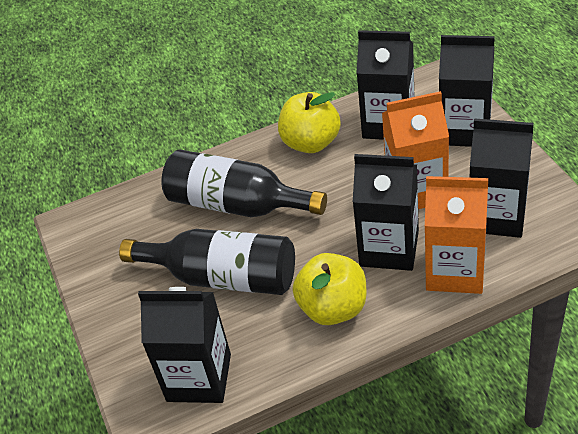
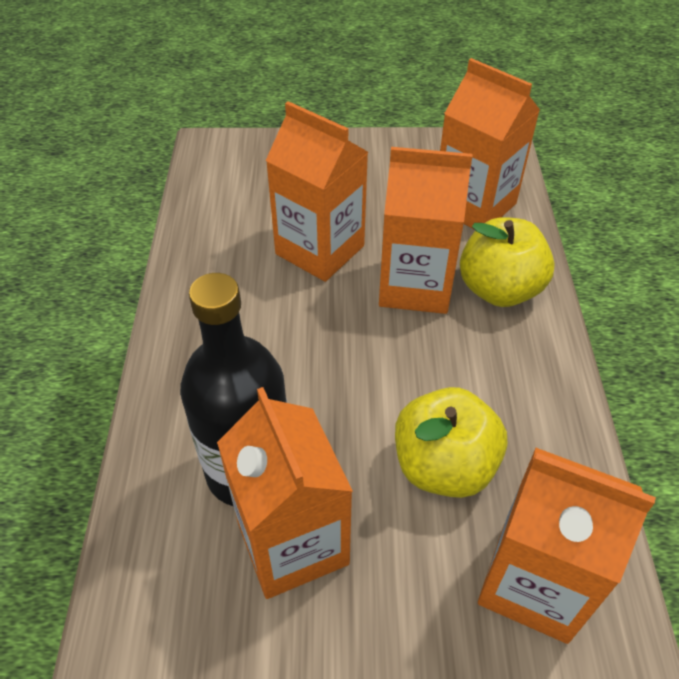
black bottle: [119,229,295,295] [162,149,327,217] = 2 -> [180,273,287,506] = 1
black carton: [138,287,231,403] [353,154,419,271] [357,30,415,140] [439,35,495,147] [470,118,534,238] = 5 -> none = 0
orange carton: [382,91,449,209] [425,176,488,294] = 2 -> [217,387,353,599] [266,101,368,282] [379,147,473,314] [440,58,540,229] [478,448,656,644] = 5

